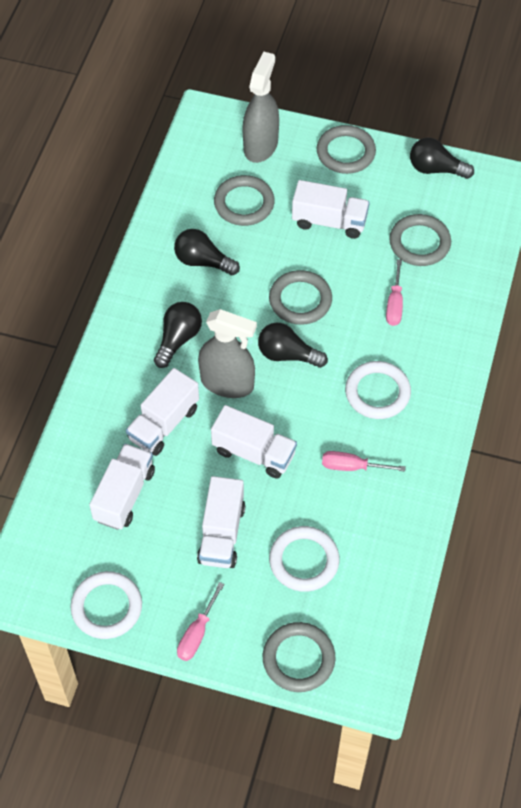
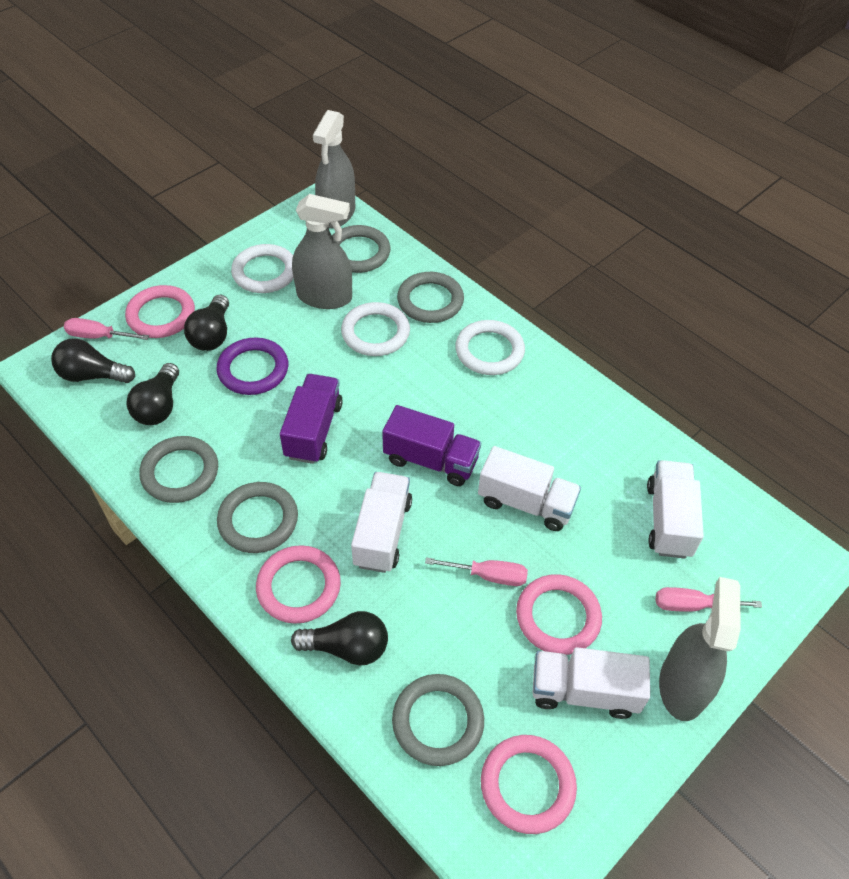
grey spray bottle: [198,309,257,398] [242,52,279,163] = 2 -> [292,194,352,309] [313,110,355,228] [659,577,741,721] = 3
pink ring: none = 0 -> [125,285,195,338] [256,545,341,624] [481,735,577,834] [516,574,602,655] = 4
purple ring: none = 0 -> [216,338,288,395] = 1
purple truck: none = 0 -> [280,374,343,464] [382,405,481,486] = 2
white truck: [89,443,155,530] [126,368,199,456] [197,476,245,568] [211,405,297,479] [292,180,370,239] = 5 -> [351,472,412,573] [478,446,581,531] [533,647,650,719] [647,460,704,559] = 4

